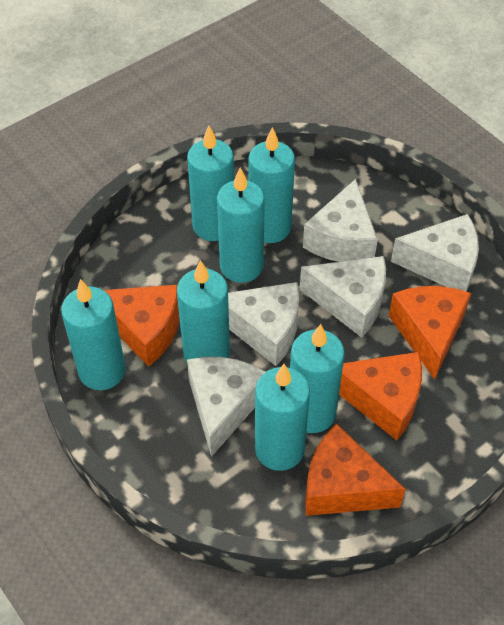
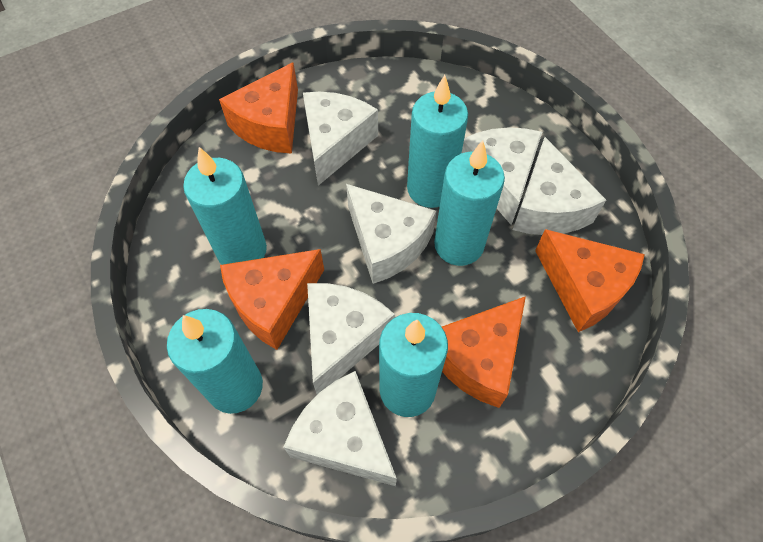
turquoise candle: [61,279,126,390] [177,260,230,362] [187,126,234,241] [217,168,265,283] [249,127,295,243] [255,364,310,471] [290,324,345,433] = 7 -> [167,309,263,414] [183,147,267,265] [379,313,448,417] [407,75,468,208] [434,140,505,266] = 5
white cheese: [187,357,265,457] [228,282,299,366] [300,256,386,338] [303,179,378,262] [391,214,479,292] = 5 -> [283,371,397,486] [303,92,378,186] [307,283,395,394] [346,184,436,284] [462,127,542,225] [513,137,606,235] = 6

